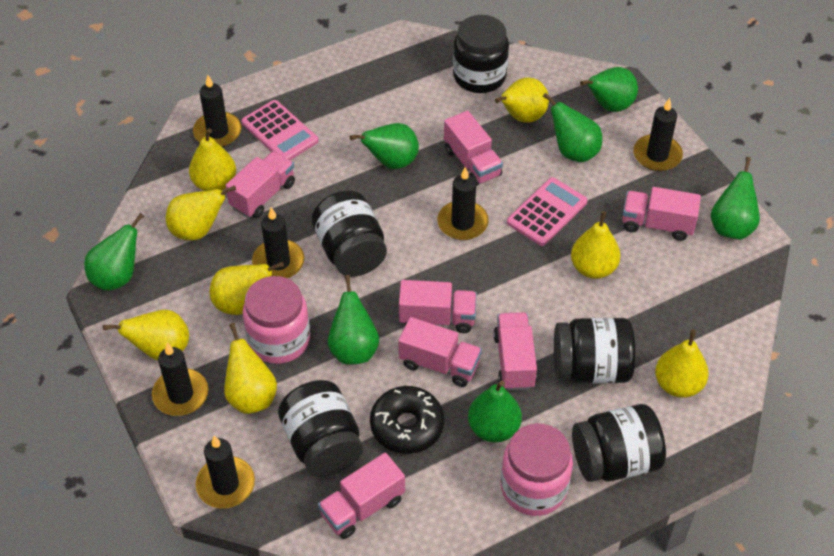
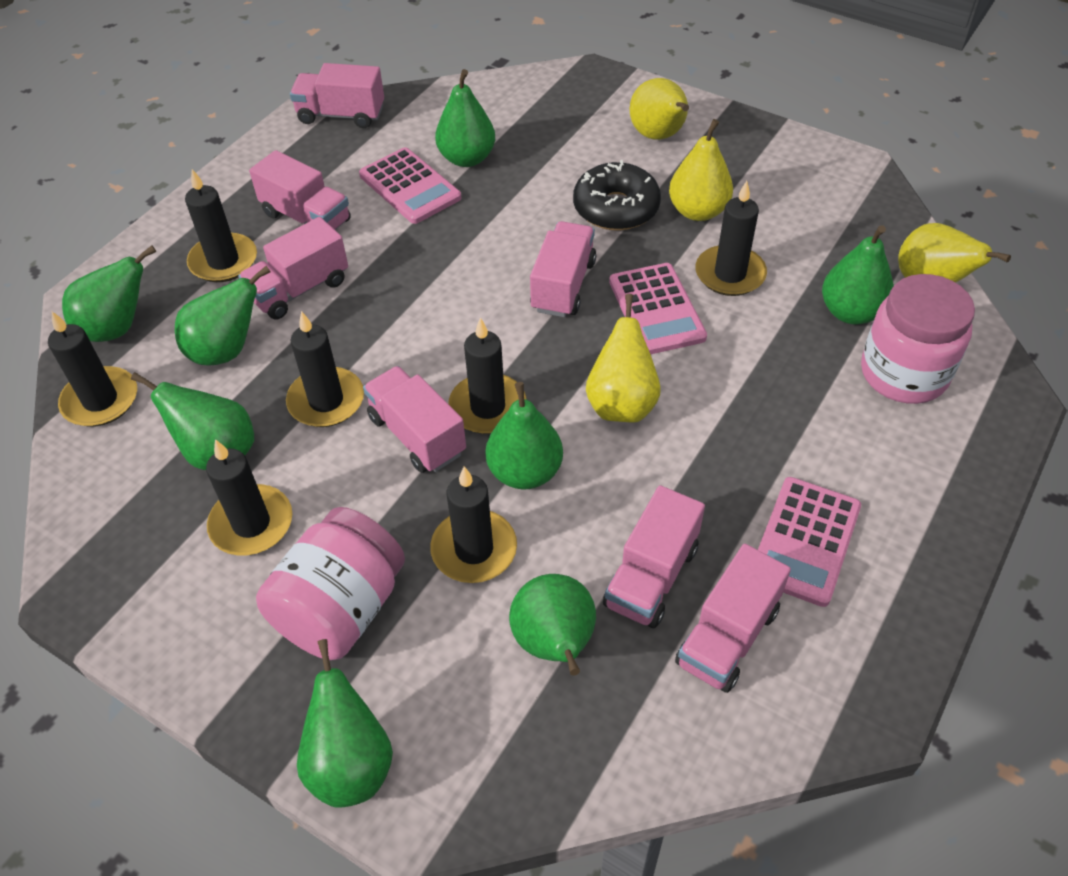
black candle: [152,343,208,416] [193,75,242,147] [196,436,255,508] [252,207,305,278] [437,167,489,240] [633,98,683,171] = 6 -> [48,311,137,427] [185,169,257,282] [206,439,292,556] [286,311,364,427] [430,466,517,583] [449,317,527,434] [695,181,767,296] = 7
black jar: [278,380,363,477] [312,191,387,277] [453,15,509,93] [554,318,635,384] [572,404,666,482] = 5 -> none = 0
green pear: [84,213,144,291] [328,275,379,365] [350,123,419,169] [468,381,522,442] [543,93,602,162] [580,67,638,112] [711,157,760,240] = 7 -> [62,245,156,342] [131,372,254,470] [175,266,270,366] [297,639,393,808] [435,69,495,167] [486,382,563,489] [509,574,596,676] [822,225,894,325] = 8
pink calculator: [241,100,319,160] [507,177,588,246] = 2 -> [359,147,462,224] [609,263,707,354] [758,477,861,607] = 3
yellow pear: [103,310,189,360] [166,185,236,240] [189,128,236,191] [210,262,284,315] [224,323,277,414] [495,78,549,123] [571,211,621,279] [655,330,709,398] = 8 -> [586,294,661,423] [630,78,689,140] [669,119,733,221] [898,223,1011,283] = 4

